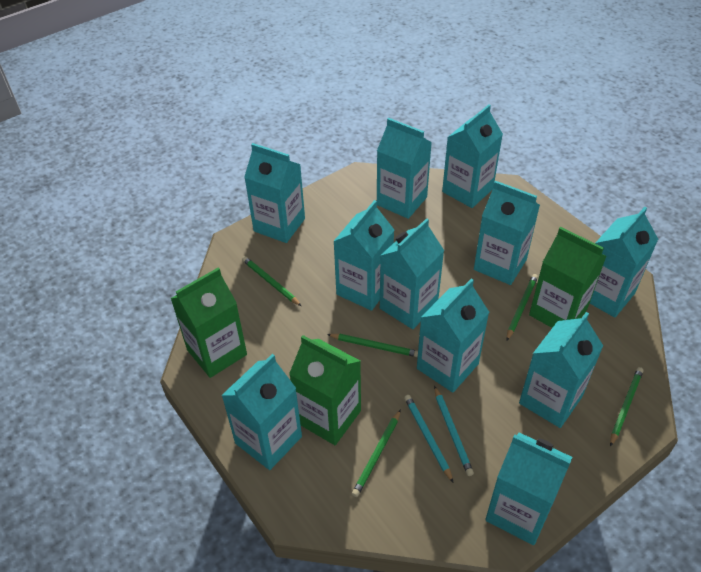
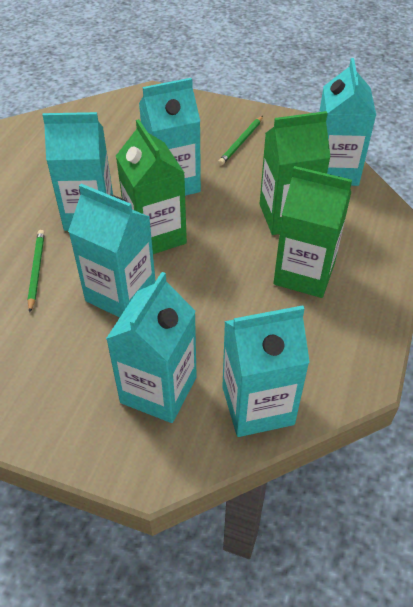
green pencil: [242,256,301,306] [327,334,418,357] [352,409,401,497] [506,274,538,341] [610,367,644,447] = 5 -> [28,230,45,313] [218,116,263,165] = 2
turquoise carton: [221,354,302,470] [244,143,305,243] [333,200,394,311] [377,118,432,219] [380,218,444,329] [417,279,489,392] [442,104,503,208] [474,181,540,285] [485,433,572,545] [519,312,603,428] [590,207,658,318] = 11 -> [42,112,113,231] [68,184,156,318] [106,272,197,423] [139,78,201,196] [222,305,310,437] [320,58,376,186] = 6
turquoise pencil: [404,395,454,483] [434,386,474,476] = 2 -> none = 0

